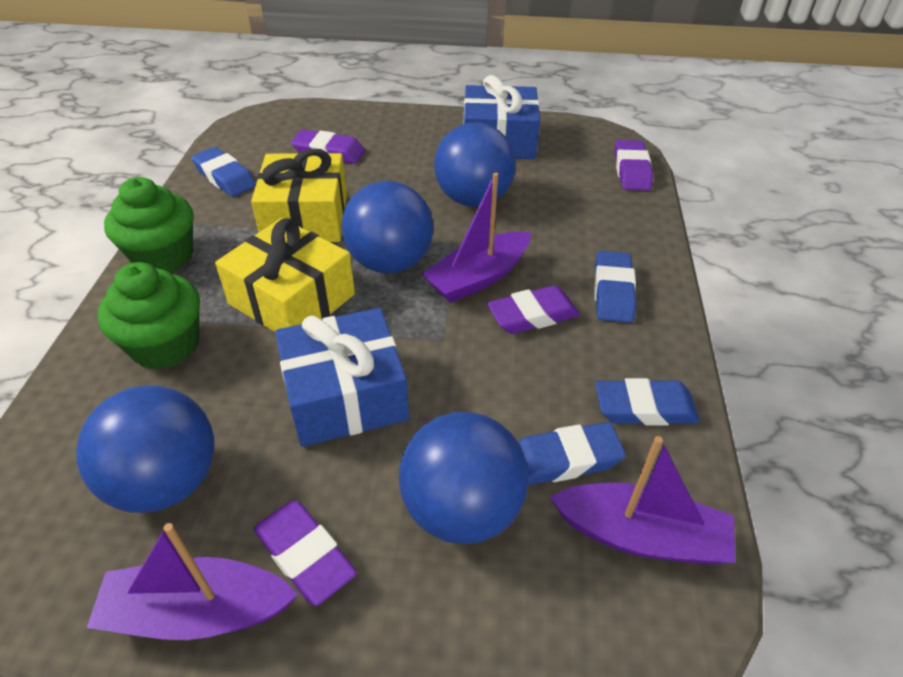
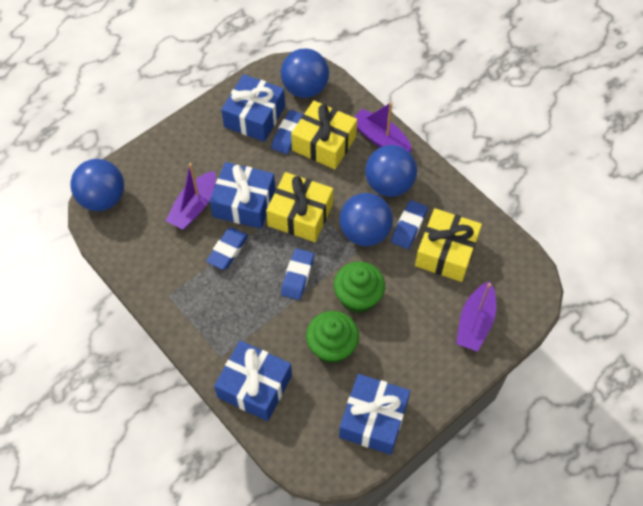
blue gift: [275,308,409,447] [464,75,540,159] = 2 -> [210,162,275,229] [214,340,292,421] [221,74,285,142] [339,374,410,455] = 4
purple eraser: [254,501,357,606] [291,129,365,164] [487,285,580,334] [615,140,653,191] = 4 -> none = 0
yellow gift: [215,218,355,332] [251,149,347,242] = 2 -> [266,172,333,242] [291,100,357,169] [415,208,482,282] = 3

